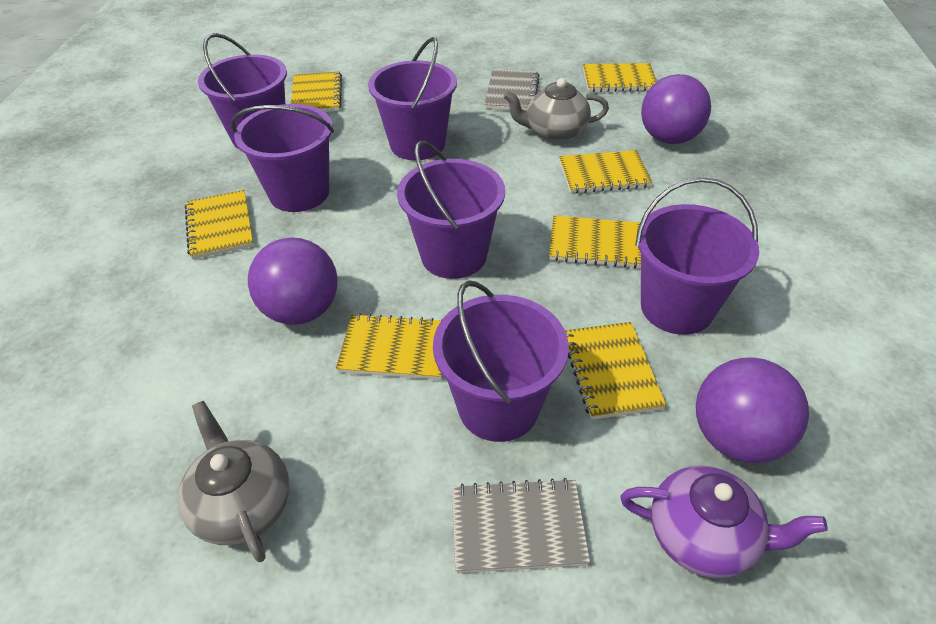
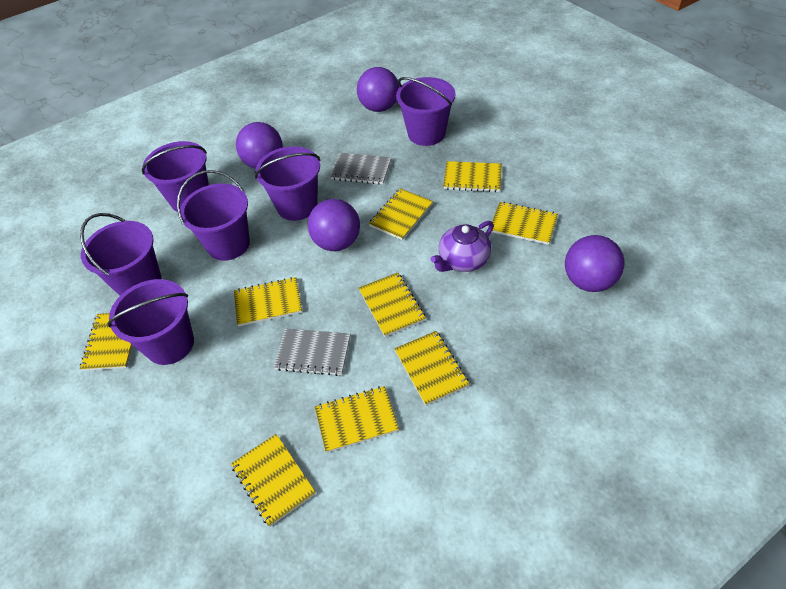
grey teapot: [178,401,289,562] [503,78,609,142] = 2 -> none = 0
purple ball: [248,237,338,325] [641,74,711,144] [696,357,809,463] = 3 -> [236,122,283,169] [308,199,360,251] [357,67,399,112] [565,235,625,292] = 4
yellow notebook: [185,190,254,259] [291,71,342,112] [336,313,443,380] [549,215,641,268] [559,150,652,193] [565,322,667,420] [583,63,657,92] = 7 -> [80,313,133,371] [231,434,316,527] [234,277,302,327] [315,386,399,453] [359,273,426,337] [369,188,433,240] [394,331,469,406] [443,161,502,192] [492,202,558,245] = 9

